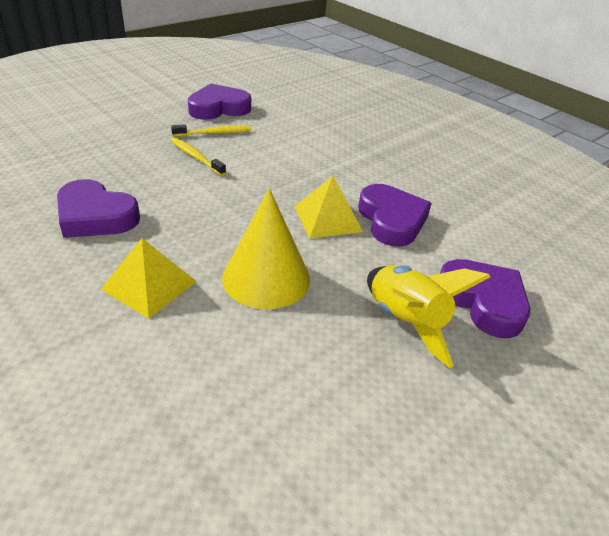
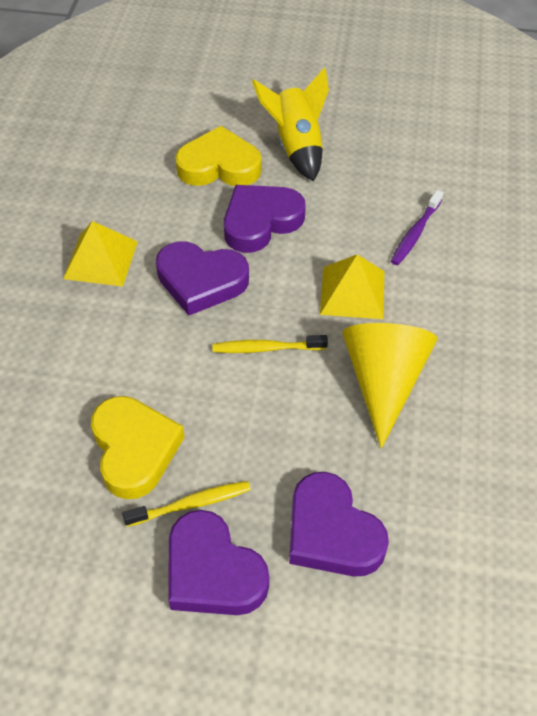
purple toothbrush: none = 0 -> [391,190,443,265] = 1
yellow heart: none = 0 -> [91,396,185,499] [175,126,262,186] = 2

